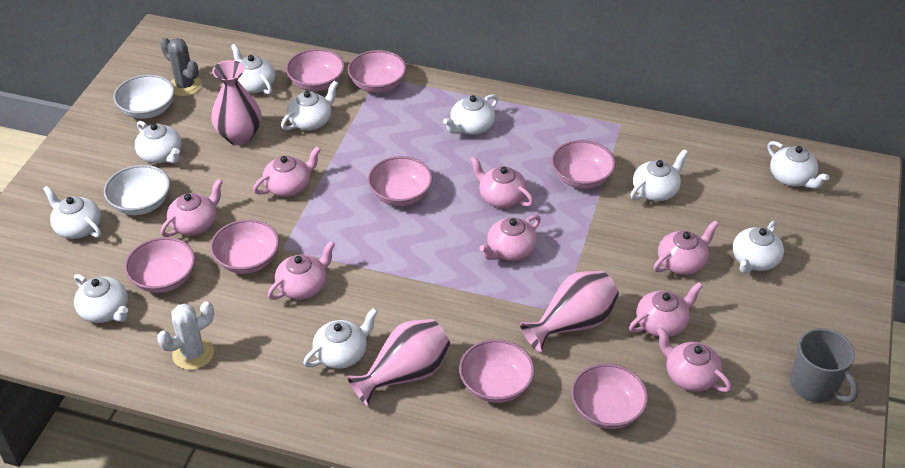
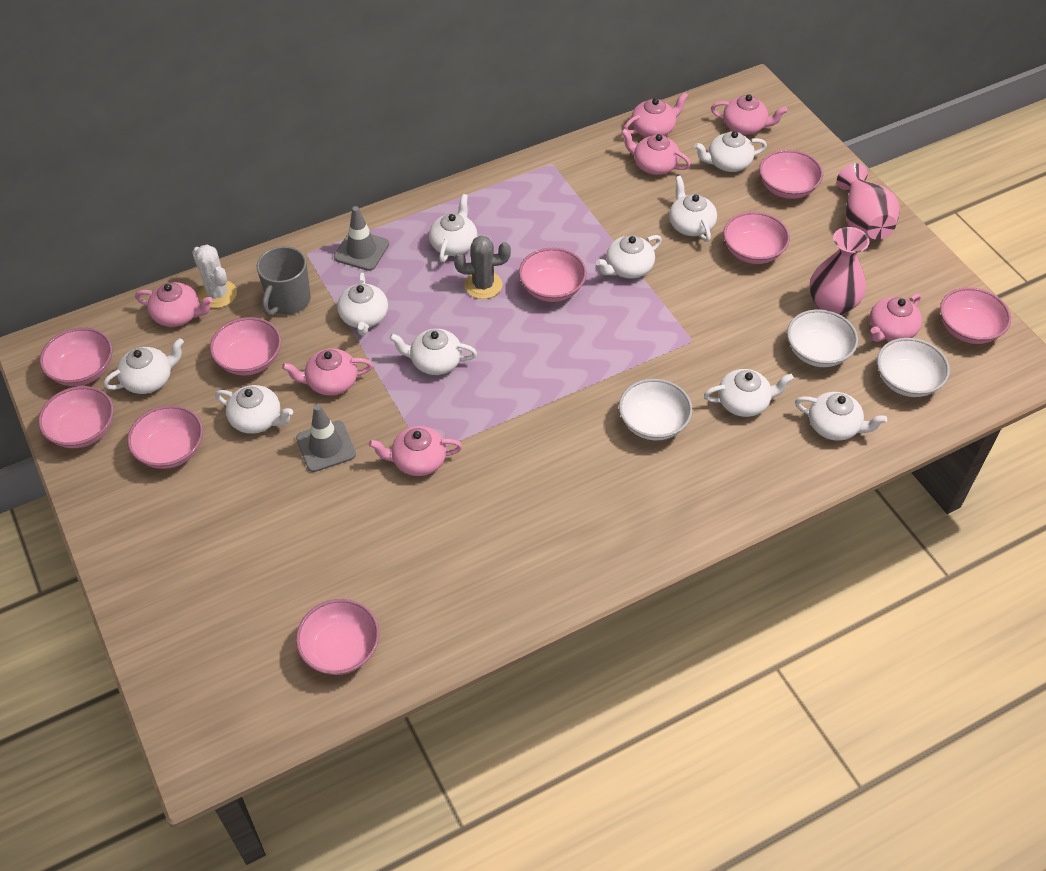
grey traffic cone: none = 0 -> [296,404,356,472] [334,206,389,271] = 2
pink bowl: [125,237,195,293] [210,219,279,274] [286,49,345,91] [348,50,407,93] [368,156,433,206] [459,339,535,403] [551,140,616,189] [571,363,648,429] = 8 -> [38,386,114,448] [40,327,112,386] [127,405,203,469] [210,317,281,375] [296,599,380,675] [519,248,587,302] [723,212,790,264] [759,150,823,199] [940,287,1011,344] = 9
pink teapot: [160,179,223,237] [253,146,321,197] [268,241,335,300] [470,156,534,208] [479,215,541,261] [629,282,703,337] [654,220,719,275] [657,327,732,392] = 8 -> [135,282,213,327] [282,348,373,396] [369,426,463,476] [621,128,691,175] [624,92,688,137] [711,94,787,135] [869,293,922,342] = 7
pink vase: [211,60,261,145] [347,319,450,407] [520,271,619,353] = 3 -> [809,227,870,315] [837,163,900,240] = 2
white bowl: [104,165,170,215] [113,75,175,119] = 2 -> [619,379,693,440] [787,309,858,367] [877,338,950,397] = 3

